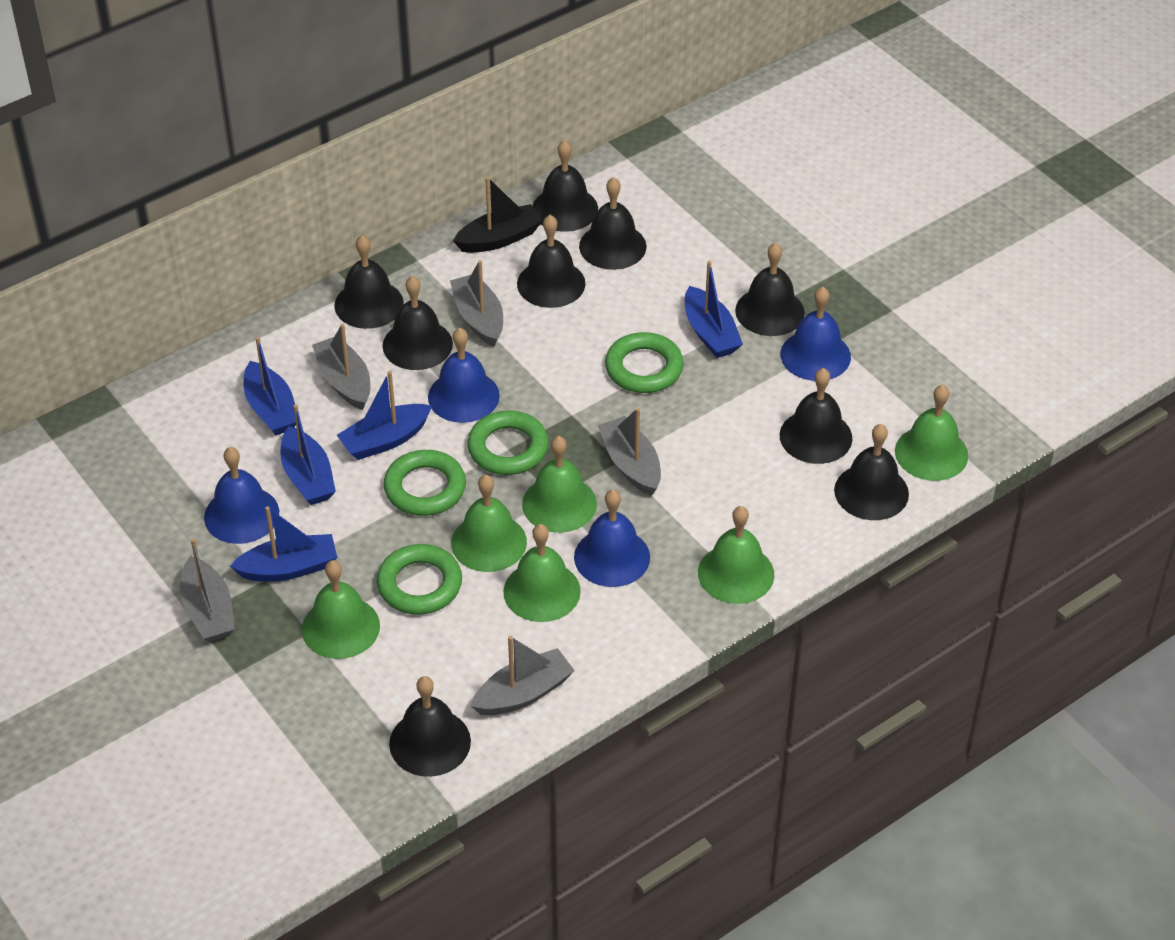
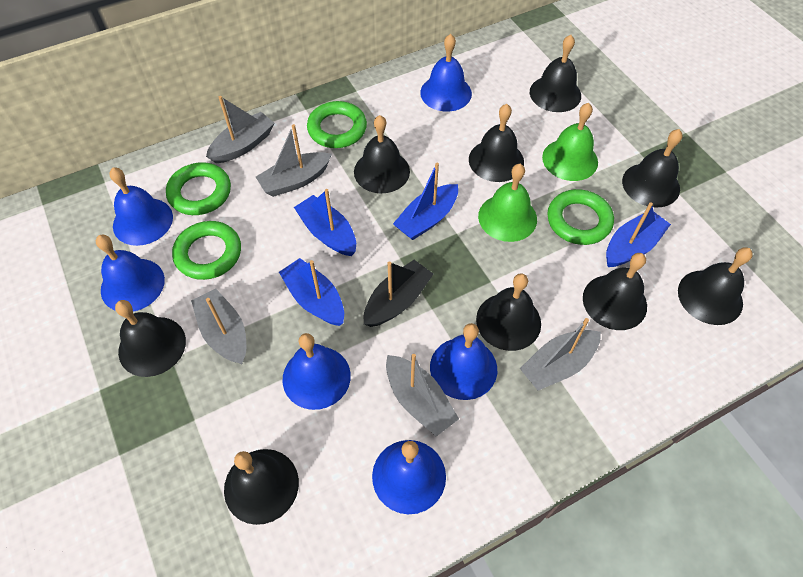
blue bell: [204,447,279,544] [428,328,500,423] [574,490,650,587] [780,287,851,381] = 4 -> [96,235,165,312] [109,167,173,246] [282,333,351,410] [372,440,446,514] [420,34,472,112] [430,323,497,400] = 6
blue boat: [230,506,337,581] [243,337,296,435] [280,404,336,505] [337,371,432,460] [685,261,743,358] = 5 -> [279,258,344,326] [294,189,356,256] [393,163,458,240] [606,202,671,267] = 4
green bell: [302,560,380,659] [451,475,527,572] [503,524,581,622] [522,436,597,533] [698,506,774,604] [895,385,968,481] = 6 -> [478,164,537,242] [542,103,598,181] = 2

